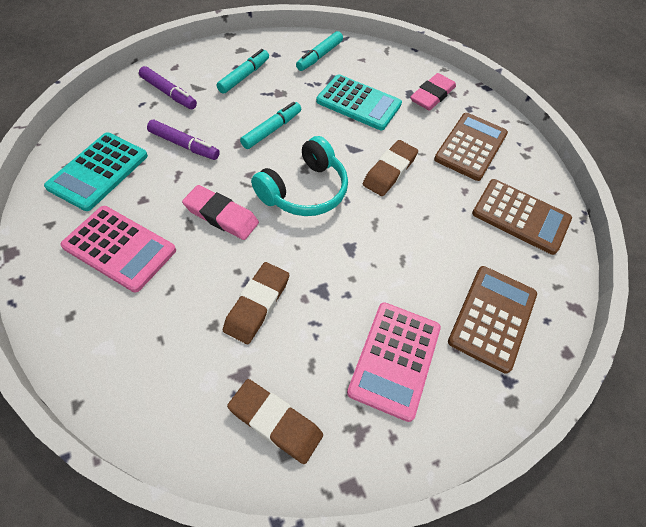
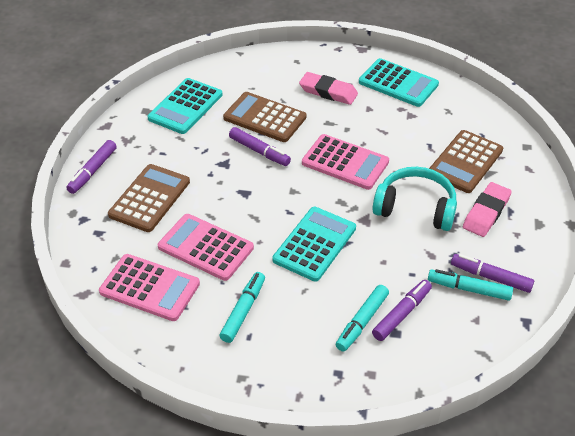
brown eraser: [223,262,289,344] [227,379,323,464] [363,140,418,196] = 3 -> none = 0
pink calculator: [60,206,176,292] [347,302,441,422] = 2 -> [99,254,200,321] [158,214,254,281] [302,134,389,190] = 3
purple marker: [139,66,197,109] [147,120,220,160] = 2 -> [66,140,117,194] [229,127,291,166] [372,280,432,341] [451,254,534,293] = 4
turquoise calculator: [44,132,148,211] [316,74,402,130] = 2 -> [147,78,222,134] [272,207,356,282] [359,58,439,107] = 3

